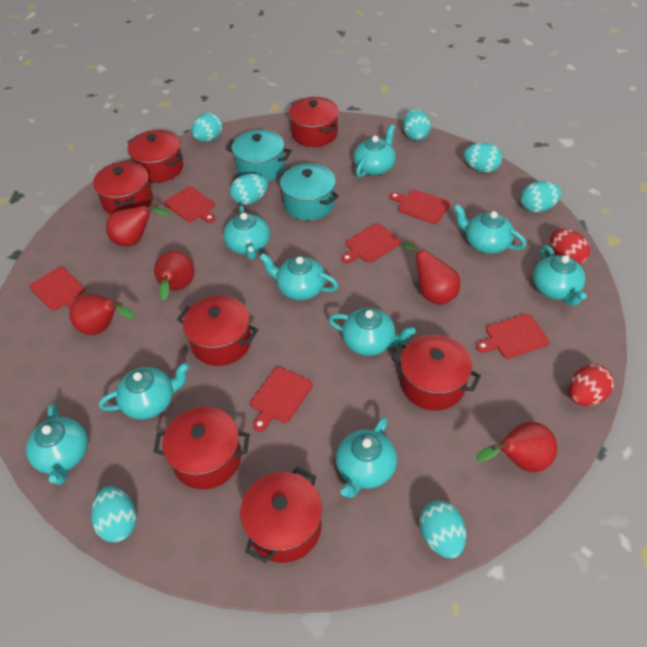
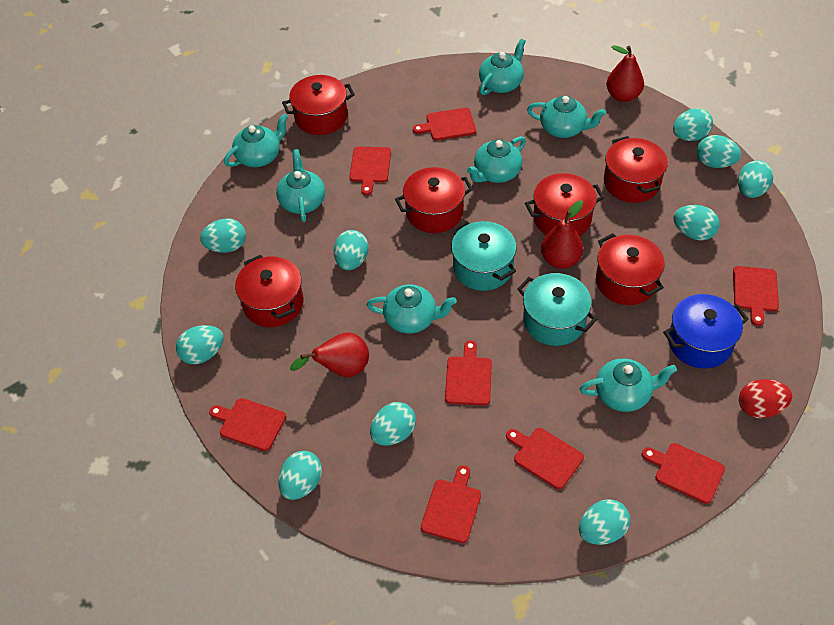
blue pot: none = 0 -> [663,294,749,369] = 1
red cutting board: [30,267,85,310] [164,187,215,223] [251,367,313,432] [341,223,401,263] [390,190,450,224] [476,314,549,359] = 6 -> [209,398,286,451] [349,146,391,195] [413,108,476,141] [421,465,481,543] [445,340,492,406] [506,428,584,490] [642,443,725,504] [733,266,779,326] = 8
red egg: [550,229,590,265] [569,364,614,406] = 2 -> [739,379,792,418] = 1
red pear: [69,294,135,335] [106,204,171,247] [154,251,194,300] [402,240,460,305] [476,422,557,472] = 5 -> [290,332,369,377] [541,200,583,269] [607,45,644,102] = 3
red pot: [93,161,153,215] [127,130,183,183] [153,407,250,489] [177,295,258,366] [240,467,322,563] [289,97,339,147] [392,335,481,411] = 7 -> [235,255,304,327] [282,75,355,135] [395,167,473,233] [525,173,604,236] [596,233,665,305] [604,136,668,203] = 6
turquoise egg: [91,486,137,542] [192,113,223,142] [230,174,268,205] [403,109,431,141] [419,500,466,558] [464,143,502,173] [521,181,562,212] = 7 -> [176,325,224,364] [200,218,246,253] [278,451,322,500] [334,230,368,270] [370,402,416,446] [579,499,631,545] [673,108,713,141] [673,205,720,241] [697,135,741,168] [738,160,773,198] = 10
turquoise teapot: [26,403,88,485] [99,363,189,420] [223,205,270,260] [259,253,338,300] [328,308,416,356] [336,417,397,498] [354,124,396,177] [454,204,527,254] [533,245,587,306] = 9 -> [224,114,288,167] [276,149,325,222] [367,284,457,334] [467,136,526,183] [479,39,526,95] [527,96,606,138] [580,359,677,412] = 7

